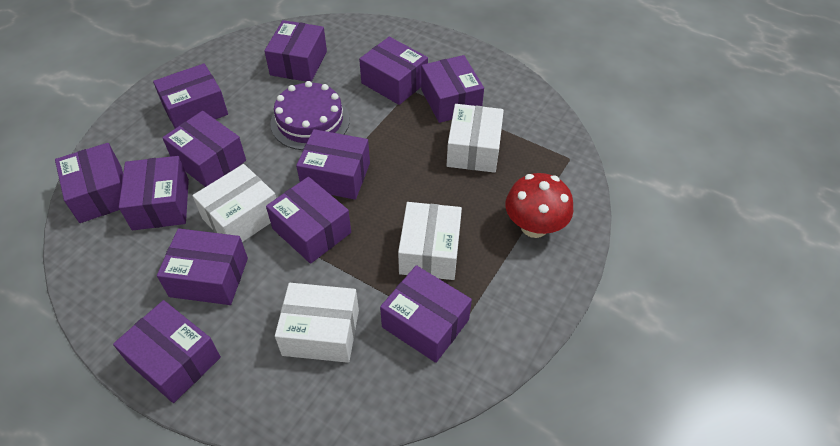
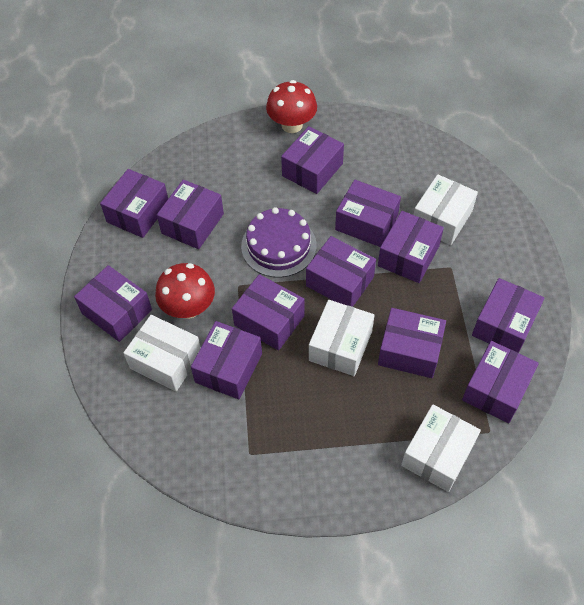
red mushroom: [505,173,573,238] = 1 -> [155,263,215,319] [266,80,317,133] = 2

